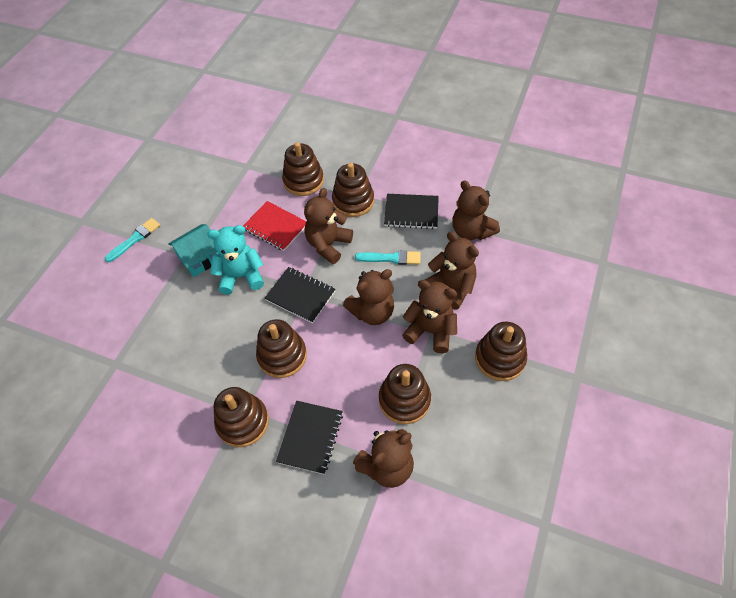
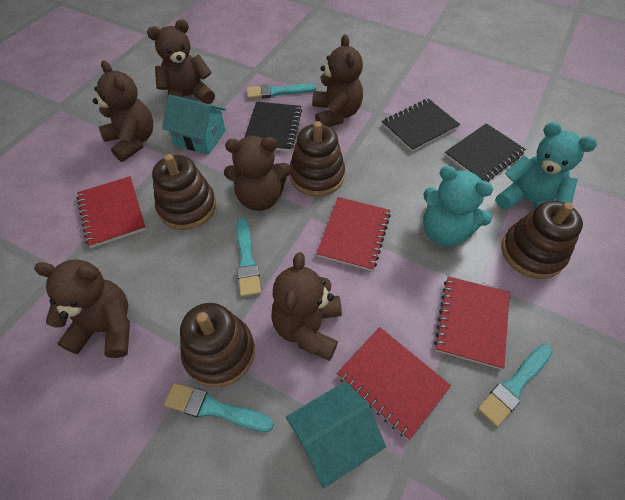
brown stacking toy: [214,387,269,447] [256,319,307,378] [282,142,324,196] [332,163,374,217] [379,364,431,424] [475,322,527,381] = 6 -> [152,154,216,230] [180,303,255,387] [290,121,345,197] [501,201,583,279] = 4
red notebook: [243,201,307,251] = 1 -> [76,176,146,248] [317,197,391,271] [337,327,451,440] [434,276,510,369] = 4
turquoise brush: [105,218,160,262] [355,250,420,265] = 2 -> [164,383,274,432] [236,218,261,297] [247,84,316,99] [477,344,553,427] = 4
turquoise house: [168,224,219,277] = 1 -> [162,95,226,155] [286,381,386,488] = 2
turquoise teddy bear: [207,225,264,295] = 1 -> [423,166,494,246] [496,122,597,210] = 2

